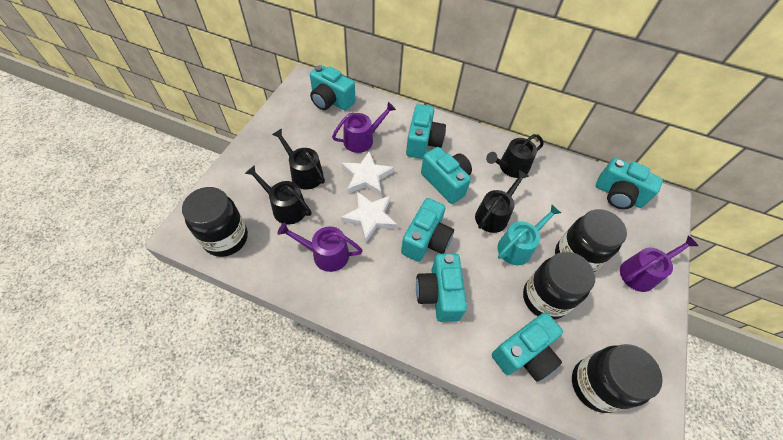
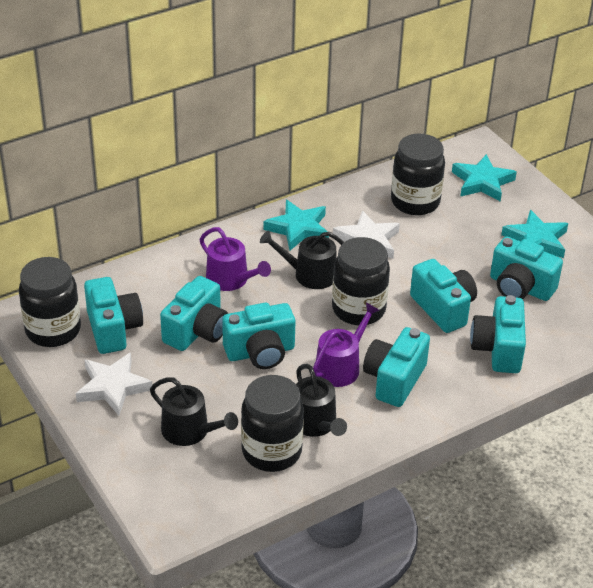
black watering can: [245,165,312,225] [272,128,325,190] [475,170,529,233] [486,134,544,178] = 4 -> [150,377,238,446] [260,230,344,289] [296,364,347,437] = 3
purple watering can: [278,222,363,272] [332,102,396,153] [620,236,698,292] = 3 -> [199,227,271,291] [313,303,380,387] = 2
turquoise star: none = 0 -> [263,200,329,251] [452,154,517,202] [501,210,568,258] = 3
turquoise watering can: [498,205,561,265] = 1 -> none = 0

